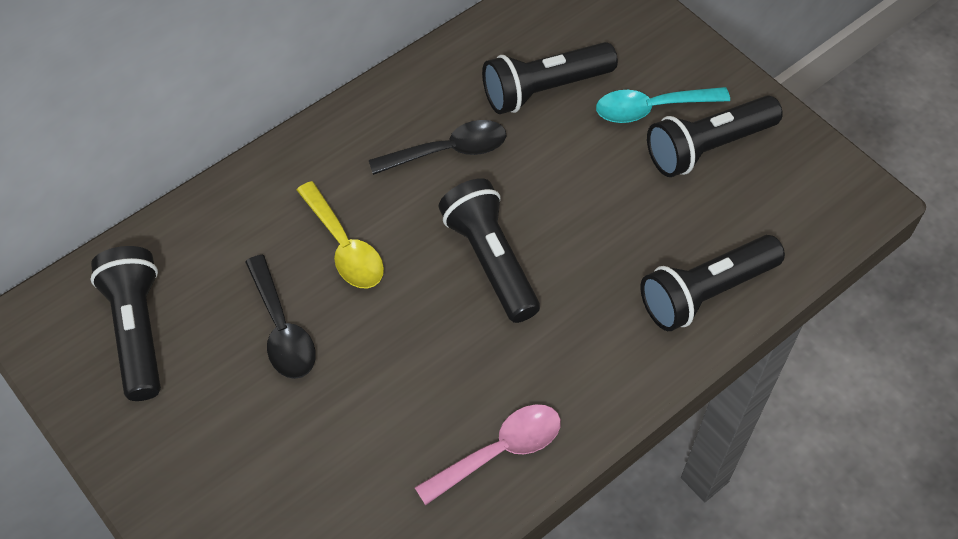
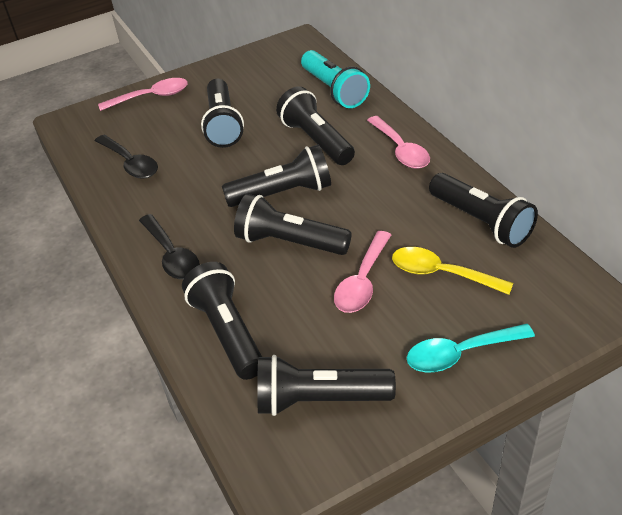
black flashlight: [91,246,161,401] [439,178,540,323] [482,42,618,114] [641,235,785,331] [647,95,783,177] = 5 -> [182,262,262,380] [201,79,244,148] [222,145,331,207] [234,194,352,255] [257,355,396,416] [276,86,355,165] [429,173,538,248] = 7
pink spoon: [414,404,561,505] = 1 -> [98,78,188,111] [334,231,391,313] [367,116,430,169] = 3
turquoise flashlight: none = 0 -> [301,50,370,108] = 1

